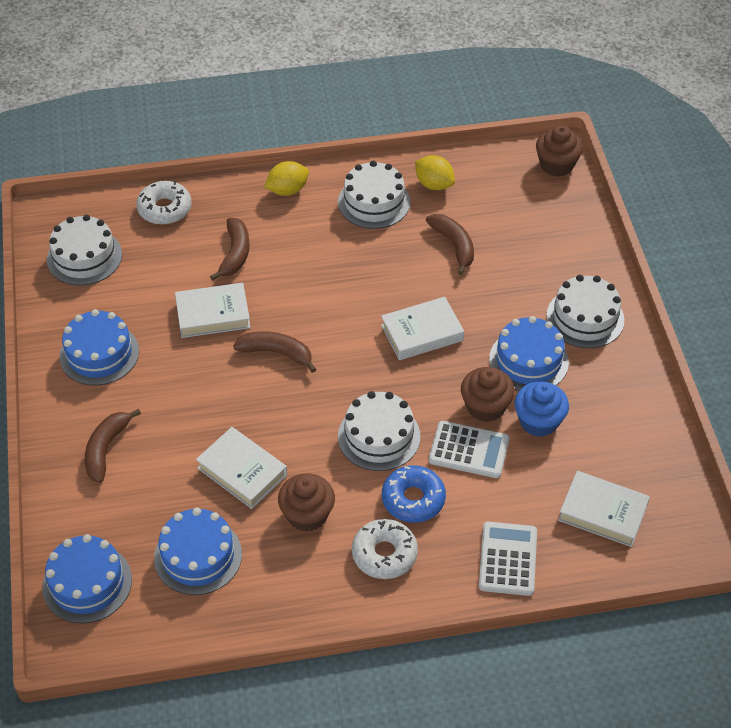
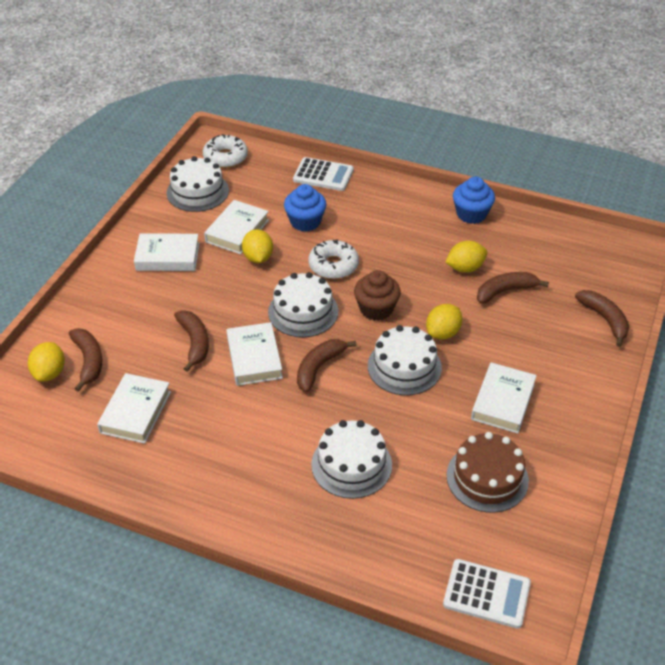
blue cake: [42,534,132,624] [59,309,139,386] [154,508,242,595] [489,316,569,391] = 4 -> none = 0
blue cupcake: [515,381,569,437] = 1 -> [284,184,326,232] [453,177,495,224] = 2
blue donut: [382,465,446,523] = 1 -> none = 0
brown banana: [85,409,141,483] [210,218,250,281] [233,331,316,373] [426,214,474,275] = 4 -> [69,328,102,392] [174,310,209,372] [297,339,357,393] [477,272,549,304] [575,290,629,347] = 5
brown cake: none = 0 -> [446,432,529,513] = 1
brown cupcake: [278,473,335,532] [461,367,515,422] [536,125,583,177] = 3 -> [354,270,401,321] = 1
white book: [175,283,251,338] [196,427,287,509] [381,297,464,360] [558,471,650,547] = 4 -> [97,373,171,444] [134,233,199,271] [204,200,269,254] [226,322,283,386] [471,362,537,434] = 5
yellow lemon: [264,161,309,196] [415,155,455,190] = 2 -> [28,342,65,382] [242,229,273,263] [426,304,463,340] [445,241,487,273] = 4

